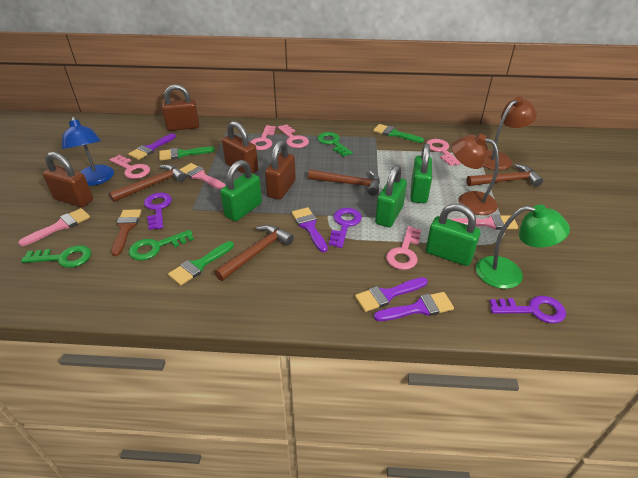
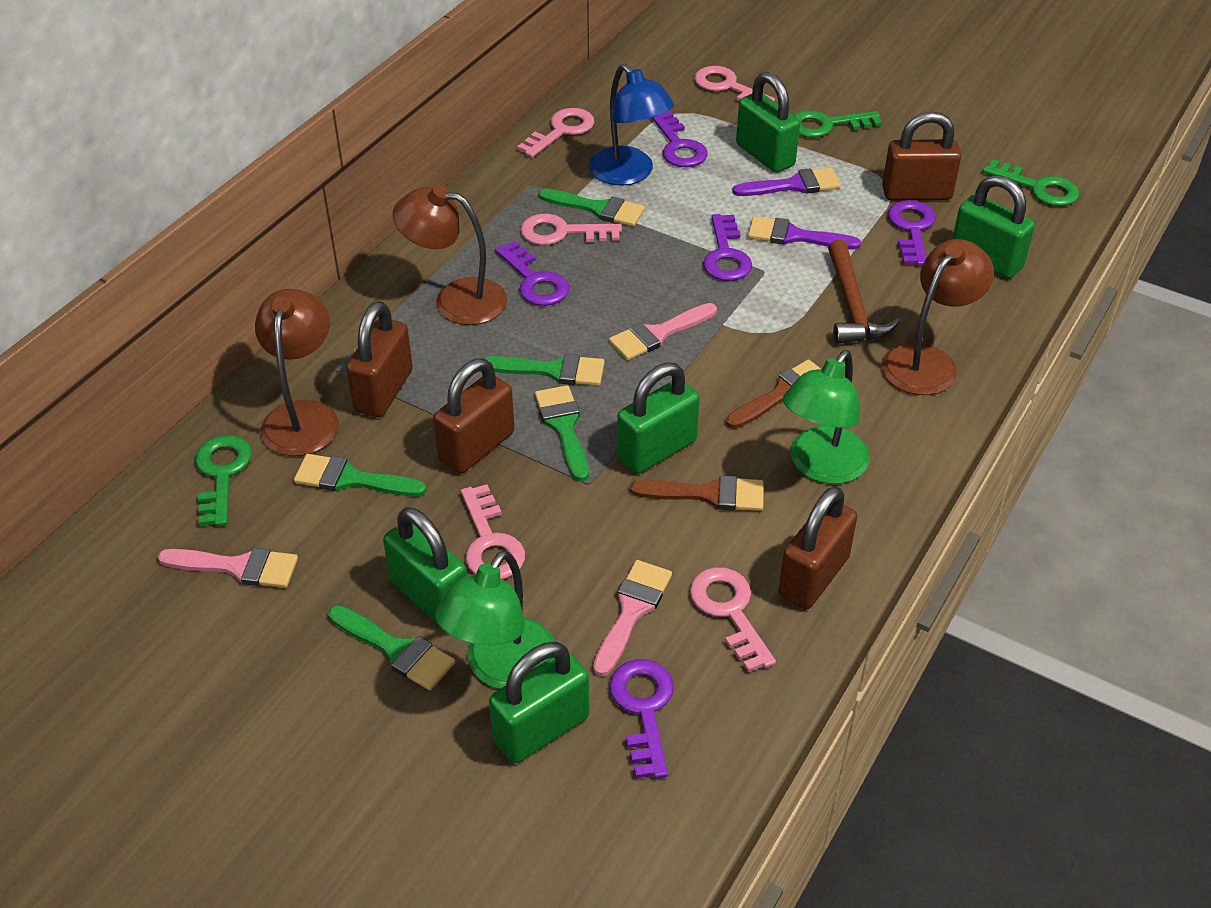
brown brush: [111,209,141,256] = 1 -> [630,475,764,511] [726,360,821,429] = 2
brown hammer: [109,164,186,202] [214,225,294,281] [308,169,380,196] [466,164,543,187] = 4 -> [828,240,900,344] = 1
brown lamp: [452,134,499,215] [483,96,537,170] = 2 -> [255,289,339,456] [393,185,507,325] [881,239,994,395] = 3
green brush: [159,147,215,161] [168,241,234,286] [373,124,424,143] = 3 -> [294,454,427,496] [329,605,455,690] [484,354,605,386] [535,385,589,482] [538,188,645,226] = 5
green lamp: [476,204,570,289] = 1 -> [435,550,555,689] [783,350,870,484] = 2
green padlock: [220,160,262,221] [375,165,407,227] [410,143,432,203] [426,204,481,266] = 4 -> [383,507,467,624] [489,642,589,763] [617,363,700,474] [736,72,800,173] [952,175,1035,279] = 5
purple brush: [128,133,176,160] [292,207,328,252] [355,277,428,312] [374,292,454,321] = 4 -> [732,168,841,196] [748,216,861,249] = 2
purple key: [144,193,172,230] [329,208,362,248] [489,296,566,323] = 3 -> [495,241,569,306] [609,659,674,779] [652,111,708,167] [703,214,752,281] [888,200,936,266] = 5

